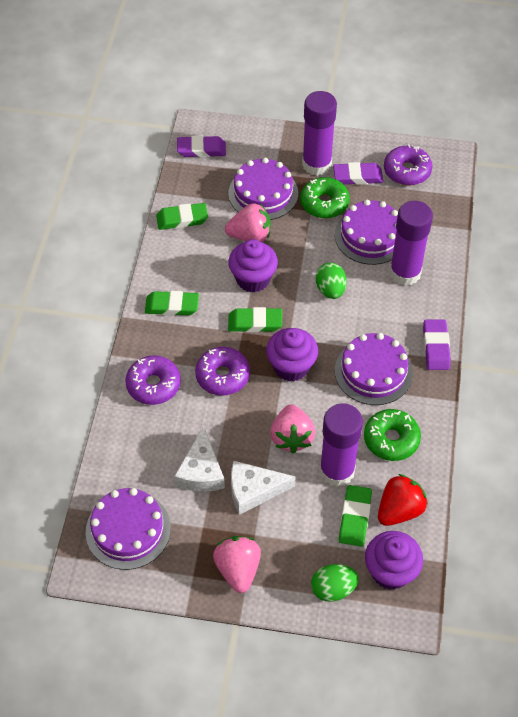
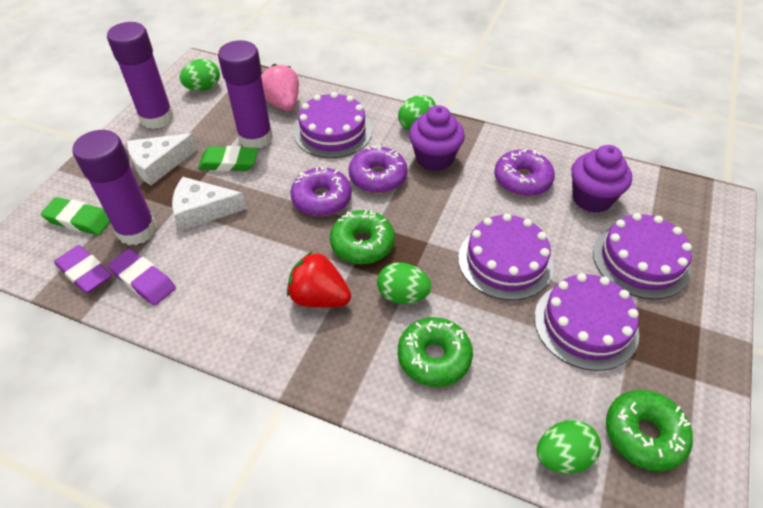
green donut: [300,177,350,218] [364,409,421,461] = 2 -> [330,210,395,264] [398,317,473,387] [606,390,693,471] = 3
green egg: [311,564,359,602] [316,263,347,299] = 2 -> [179,59,220,91] [377,262,432,304] [398,95,436,130] [537,420,601,474] = 4
green eraser: [145,291,199,316] [156,203,208,230] [228,307,282,332] [339,485,372,547] = 4 -> [41,197,110,235] [198,146,258,171] = 2
pink strawberry: [213,536,261,593] [225,203,271,242] [270,404,315,454] = 3 -> [261,64,299,111] = 1
purple cupcake: [228,239,278,293] [266,328,318,382] [365,531,423,590] = 3 -> [409,105,465,171] [571,145,632,213] = 2
purple eraser: [177,135,226,158] [333,162,383,185] [423,319,451,370] = 3 -> [54,245,112,294] [108,249,176,306] = 2

